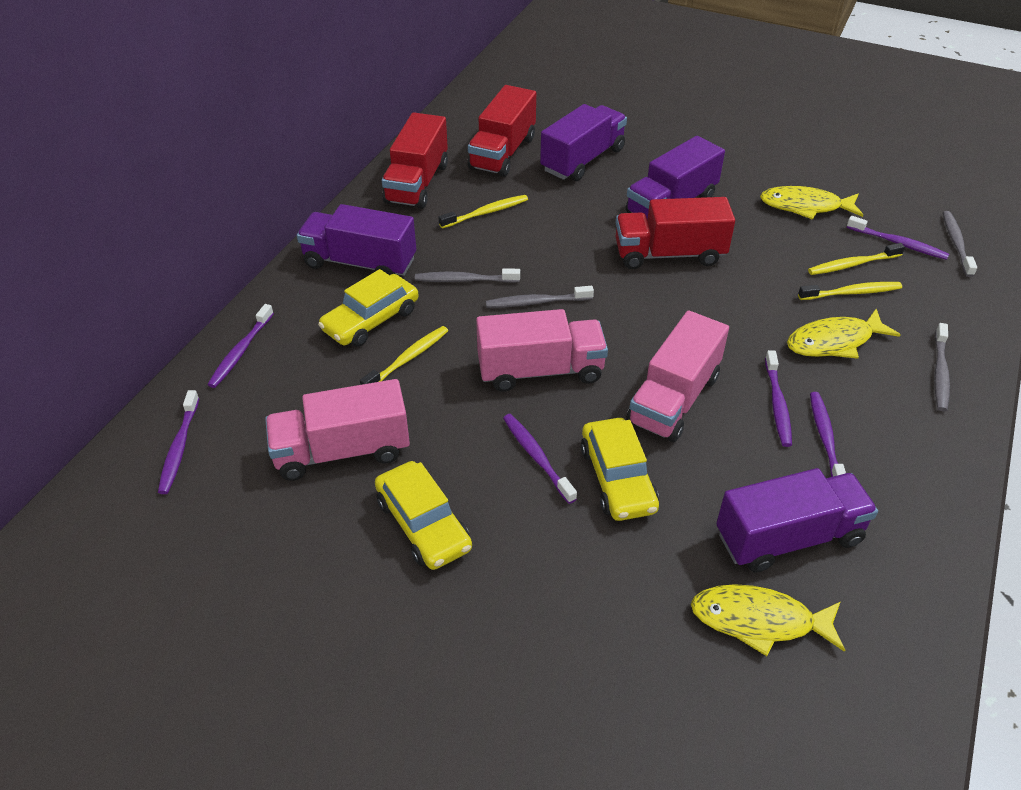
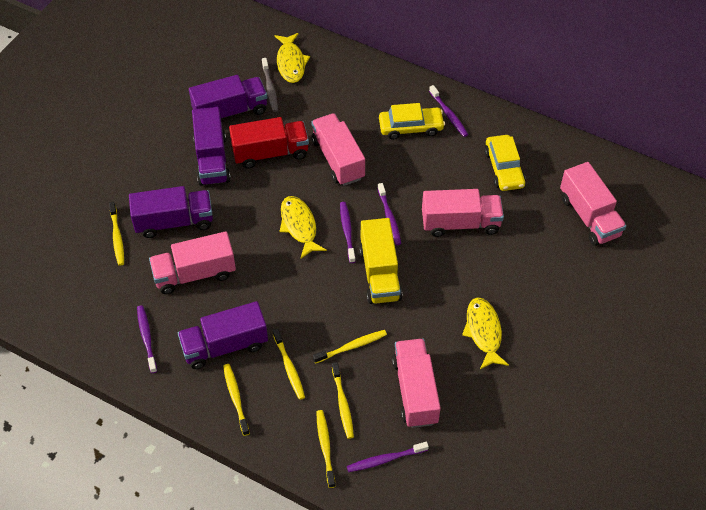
grey toothbrush: [415,269,520,283] [486,286,594,308] [934,323,950,411] [943,211,977,277] = 4 -> [262,58,278,112] = 1
pink truck: [265,379,410,481] [476,309,608,392] [626,310,729,442] = 3 -> [149,231,236,294] [311,113,365,186] [392,338,441,428] [422,189,504,237] [560,162,626,246] = 5
purple toothbrush: [158,390,199,494] [207,304,274,388] [503,414,577,504] [765,350,792,447] [810,392,846,477] [847,216,949,260] = 6 -> [137,305,157,373] [340,202,356,263] [347,442,429,472] [377,183,401,245] [429,85,468,137] = 5
red truck: [382,112,448,209] [468,85,536,177] [616,197,735,269] = 3 -> [229,117,309,169] = 1
yellow car: [318,269,419,347] [375,461,472,570] [581,418,659,521] = 3 -> [379,103,445,139] [484,135,526,191] = 2
yellow toothbrush: [360,326,448,385] [439,195,528,229] [798,282,902,300] [808,243,905,275] = 4 -> [109,202,124,266] [223,364,250,436] [273,329,305,400] [313,330,387,364] [316,410,336,488] [332,362,354,439] = 6
yellow truck: none = 0 -> [359,218,402,304] = 1

